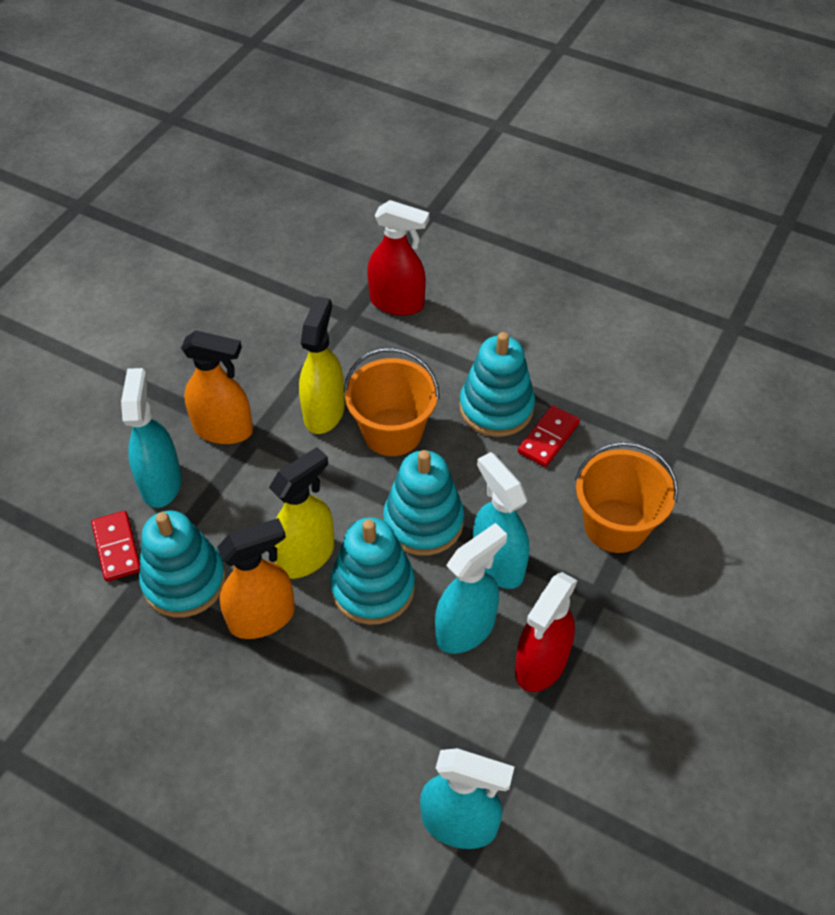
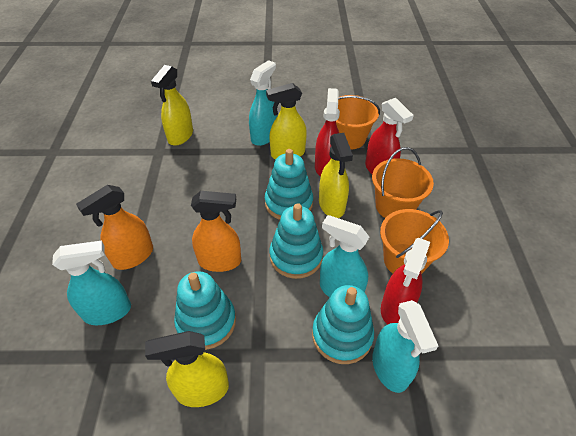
orange bucket: [344,348,439,456] [575,442,678,553] = 2 -> [326,95,380,150] [372,147,434,218] [380,209,449,274] = 3
red domino: [91,511,140,582] [518,405,580,467] = 2 -> none = 0
red spray bottle: [367,200,429,316] [515,572,578,692] = 2 -> [315,88,340,177] [365,98,414,174] [381,238,430,324] = 3
yellow spray bottle: [269,447,334,579] [299,296,345,434] = 2 -> [145,331,229,407] [151,65,193,146] [266,83,307,160] [319,133,353,218] = 4

